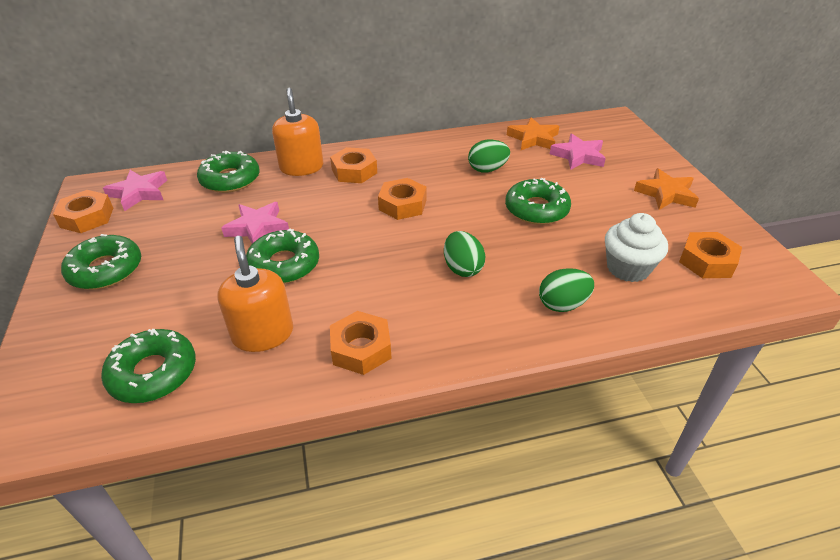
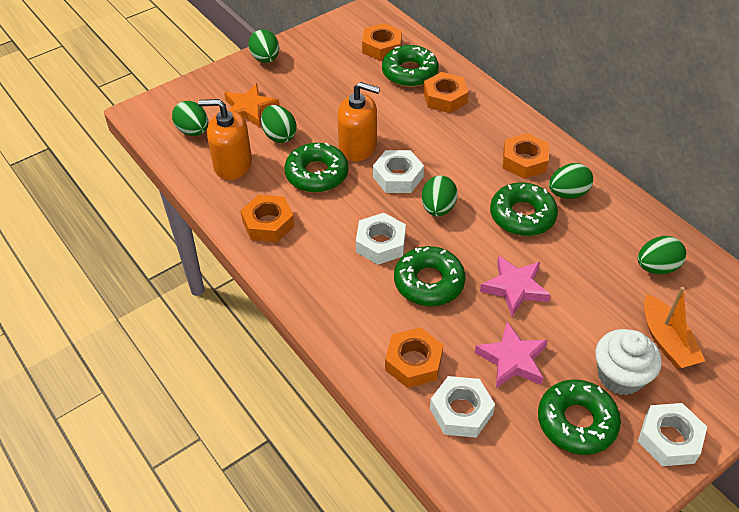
green egg: [444,231,486,277] [468,139,510,173] [539,268,594,312] = 3 -> [172,101,208,136] [248,30,279,63] [261,105,297,143] [422,175,458,216] [549,163,593,199] [638,236,686,274] = 6
orange boat: none = 0 -> [644,287,705,369] = 1
orange star: [507,117,559,150] [634,168,699,210] = 2 -> [224,83,280,128] = 1
pink star: [103,170,167,211] [221,202,289,244] [550,133,606,170] = 3 -> [475,322,548,388] [480,255,551,316] = 2
white nut: none = 0 -> [356,213,406,265] [373,150,424,193] [430,376,495,438] [638,403,707,466] = 4

